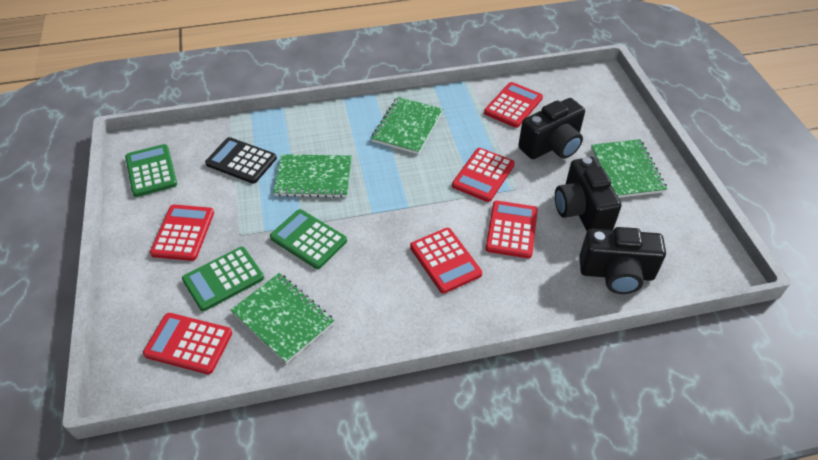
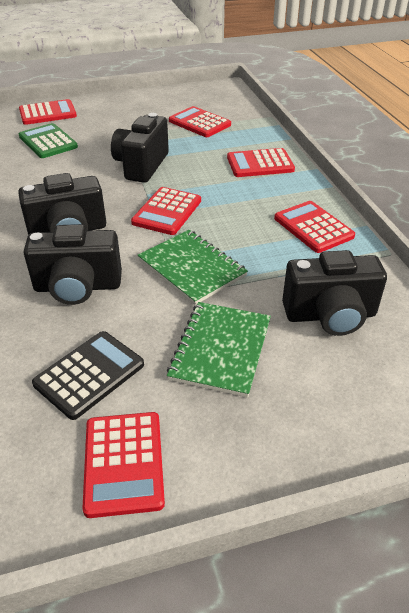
black camera: [518,98,585,159] [555,157,622,231] [579,227,666,294] = 3 -> [18,173,106,235] [24,224,122,305] [111,113,169,183] [282,250,387,336] = 4
green calculator: [125,144,177,197] [182,247,264,311] [270,209,347,269] = 3 -> [19,123,78,158] = 1
green notebook: [231,273,334,364] [273,154,352,198] [371,97,443,154] [591,139,667,198] = 4 -> [138,230,248,305] [167,302,271,397] = 2

